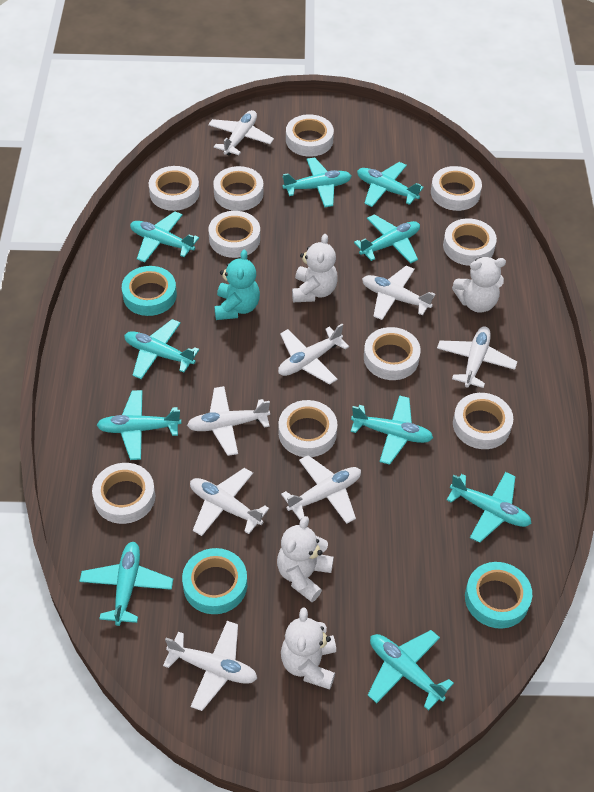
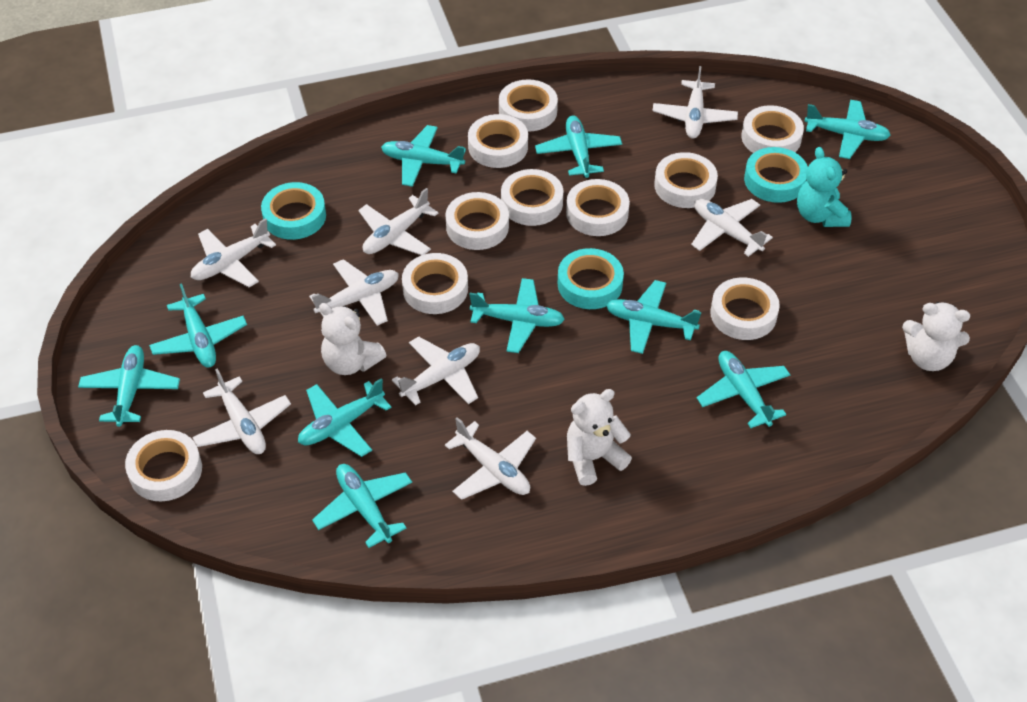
white teddy bear: [277,516,334,602] [281,608,336,689] [292,234,338,302] [452,257,506,313] = 4 -> [319,303,387,375] [567,389,632,486] [902,302,970,371] = 3

